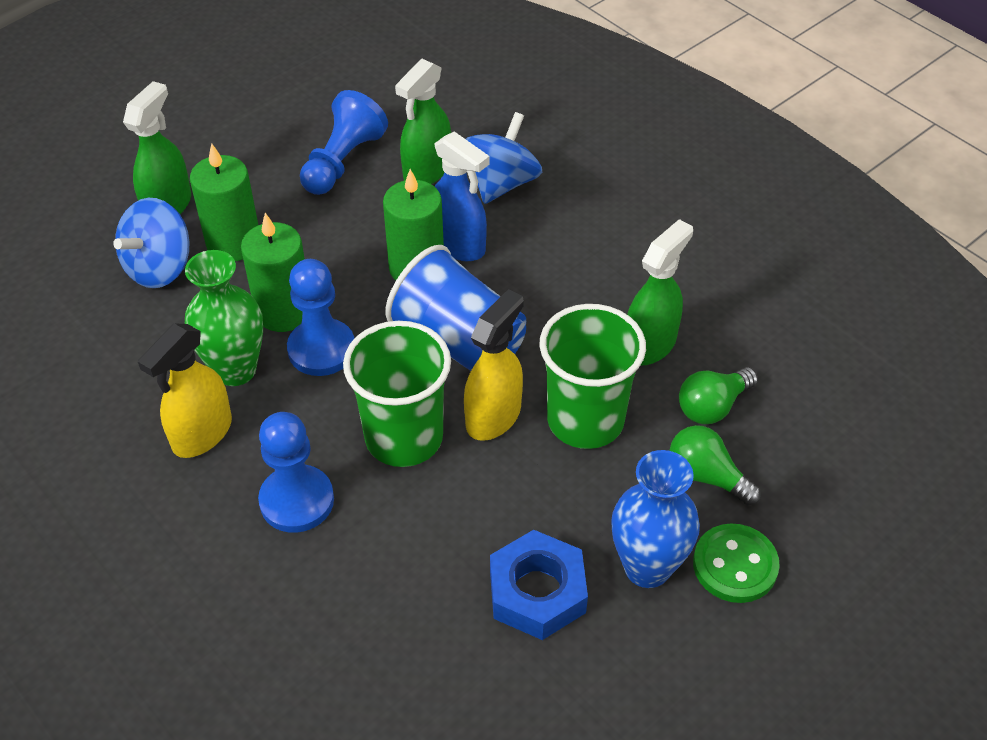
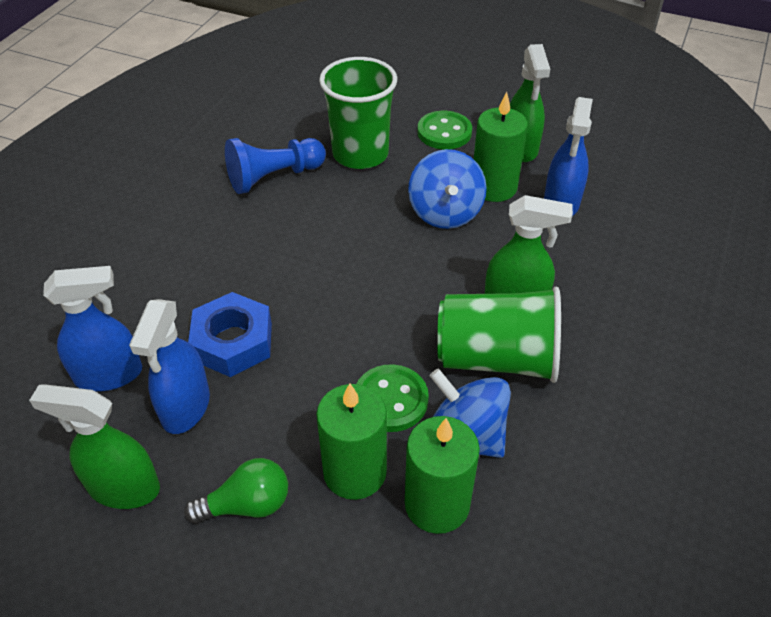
blue cup: [386,245,526,371] = 1 -> none = 0
blue pawn: [258,412,334,533] [287,259,354,376] [300,90,388,195] = 3 -> [225,138,326,194] = 1
blue spray bottle: [434,131,490,261] = 1 -> [43,266,142,391] [129,299,210,434] [544,97,593,216] = 3
blue vase: [611,450,700,588] = 1 -> none = 0
green button: [693,524,780,603] = 1 -> [356,364,429,432] [418,111,472,149] = 2
green light bulb: [670,425,761,505] [679,367,758,424] = 2 -> [184,458,288,524] = 1
green vase: [185,250,263,386] = 1 -> none = 0
yellow spray bottle: [138,323,232,458] [464,289,524,441] = 2 -> none = 0

